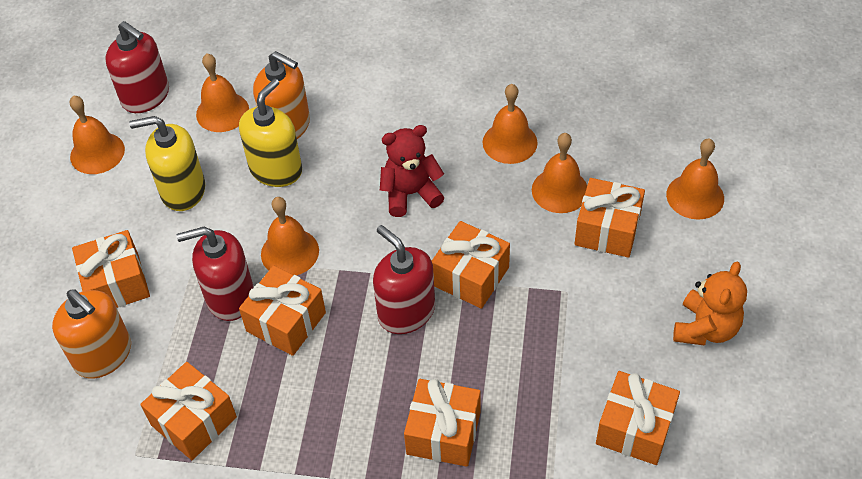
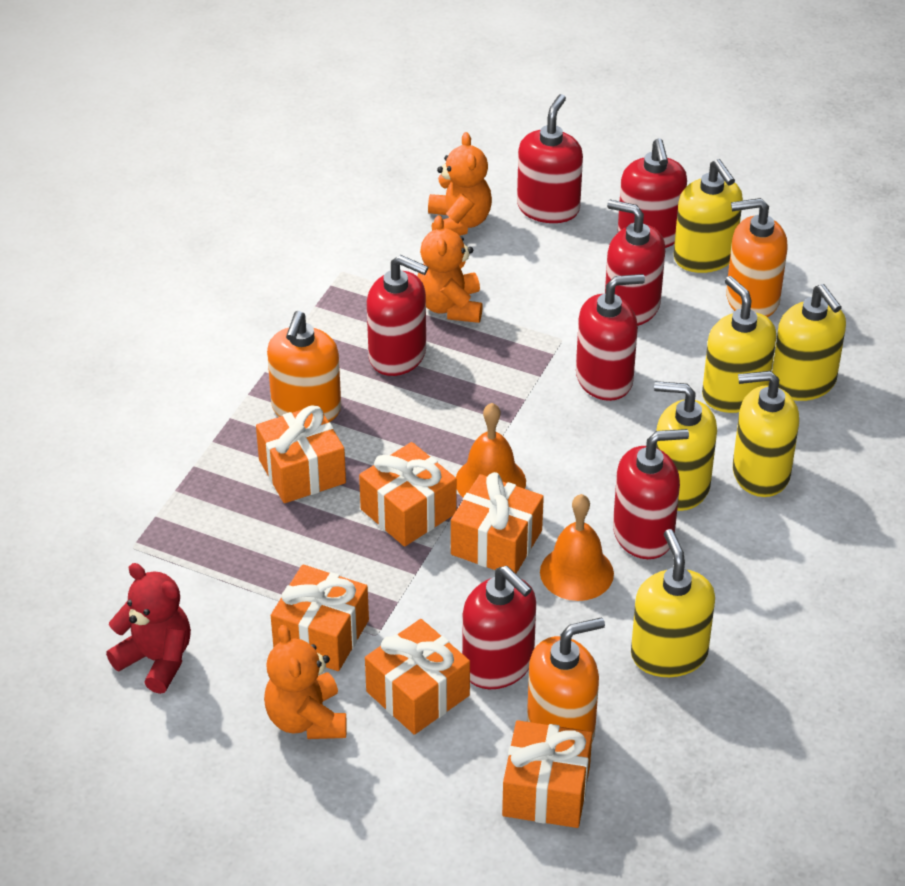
orange bell: [70,95,125,174] [196,53,249,132] [261,197,319,276] [483,84,538,164] [532,133,587,213] [666,138,724,219] = 6 -> [456,403,526,497] [540,494,614,601] = 2
orange gift: [72,230,150,308] [140,362,237,460] [239,266,326,356] [404,379,481,467] [432,221,510,309] [575,178,645,258] [596,371,680,465] = 7 -> [256,405,346,503] [271,564,369,671] [359,442,457,547] [365,619,470,735] [451,472,544,573] [502,720,592,828] = 6
orange soap dispenser: [52,289,131,379] [253,51,310,139] = 2 -> [267,311,341,422] [527,617,605,741] [726,198,788,317] = 3
orange teddy bear: [673,262,747,346] = 1 -> [264,625,347,739] [418,215,483,323] [428,132,492,236] = 3
red soap dispenser: [105,21,169,113] [177,227,254,321] [373,225,435,334] = 3 -> [367,255,428,376] [462,566,536,689] [517,94,583,223] [576,274,645,401] [605,200,665,326] [613,429,689,559] [618,138,687,248] = 7
yellow soap dispenser: [129,116,205,211] [239,79,302,187] = 2 -> [631,529,715,677] [654,381,717,511] [674,159,743,273] [702,276,776,413] [733,371,799,497] [772,284,846,401] = 6

